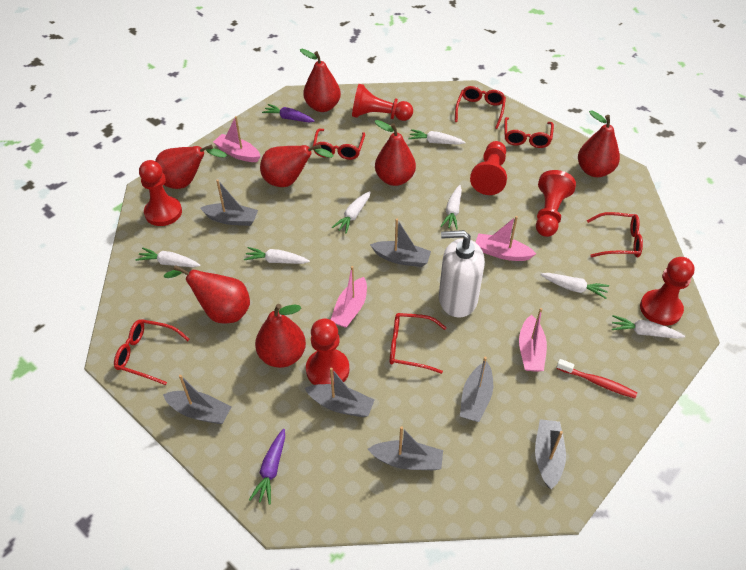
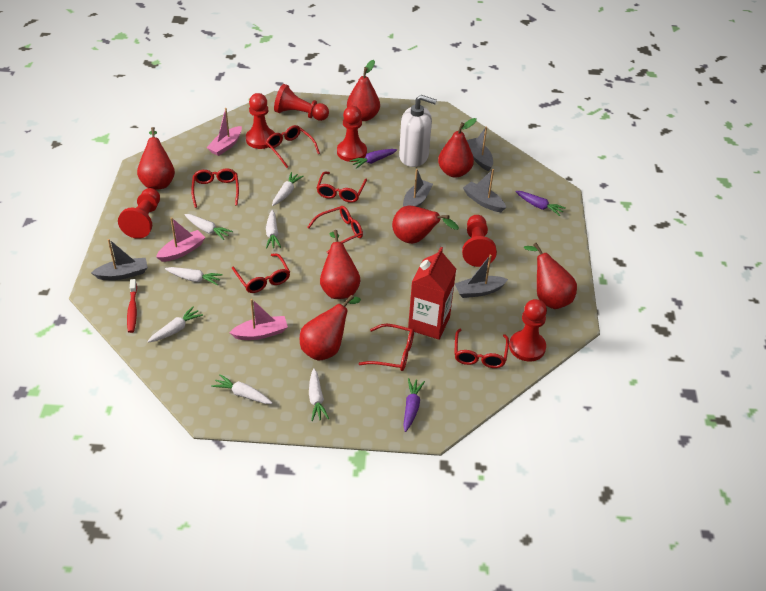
grey boat: [163,375,231,424] [200,179,258,226] [305,368,374,417] [368,426,443,470] [370,219,431,267] [460,357,493,422] [535,419,566,489] = 7 -> [91,239,148,280] [403,169,433,207] [455,255,508,298] [463,169,506,212] [467,126,493,171] = 5
pink boat: [213,116,260,162] [331,266,367,328] [476,216,536,261] [519,308,547,372] = 4 -> [156,217,206,262] [207,108,242,156] [229,299,288,340] = 3
purple carrot: [249,429,285,505] [262,104,315,122] = 2 -> [350,149,397,169] [403,378,425,432] [515,191,566,216] = 3
red carton: none = 0 -> [408,247,456,340] = 1
red glasses: [114,319,190,385] [313,129,365,160] [390,313,447,374] [455,86,506,129] [504,117,554,148] [587,212,643,257] = 6 -> [191,169,239,208] [232,254,290,293] [266,125,320,168] [307,206,363,254] [316,171,367,203] [358,324,414,371] [454,328,509,368] = 7

